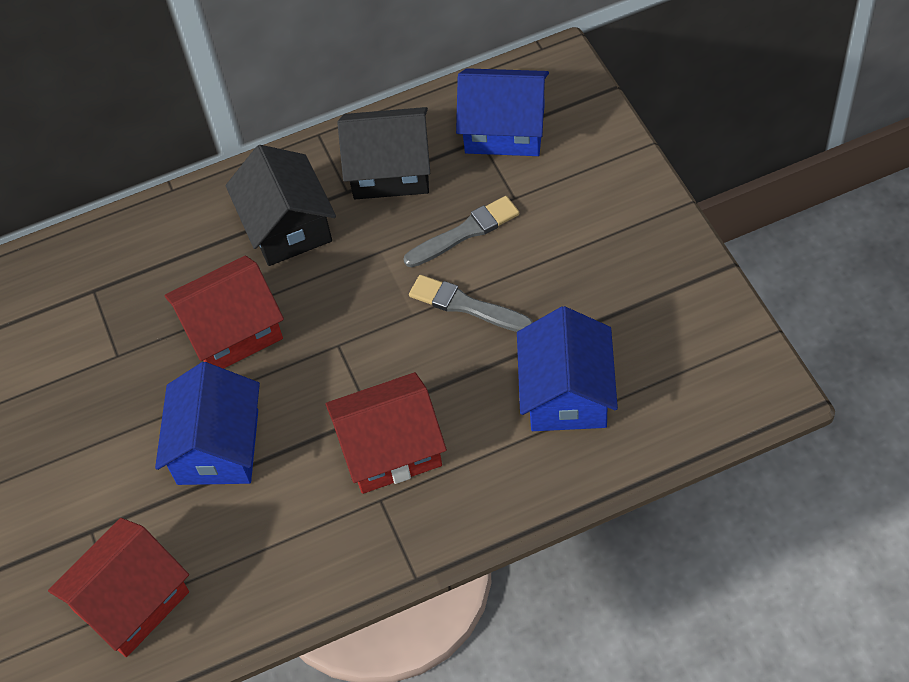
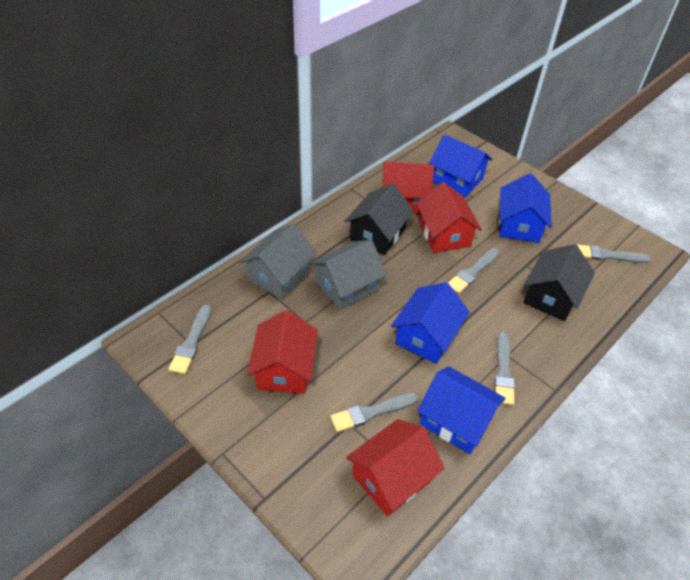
blue house: [155,362,260,485] [456,68,549,156] [517,306,618,431] = 3 -> [391,282,469,364] [417,366,506,454] [429,135,492,197] [499,173,552,243] = 4
grey brush: [403,196,519,268] [409,275,533,332] = 2 -> [169,305,212,374] [330,392,418,432] [448,248,500,294] [494,331,515,405] [576,244,651,263] = 5
grey house: none = 0 -> [240,224,317,299] [310,240,387,310] = 2
red house: [48,518,189,657] [164,256,284,369] [325,372,447,494] = 3 -> [247,310,318,394] [346,419,445,516] [382,162,434,213] [416,182,482,253] = 4

